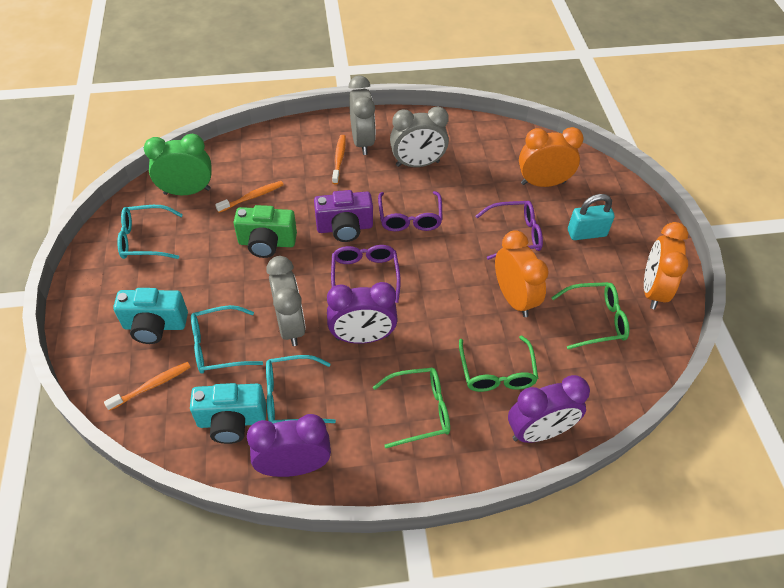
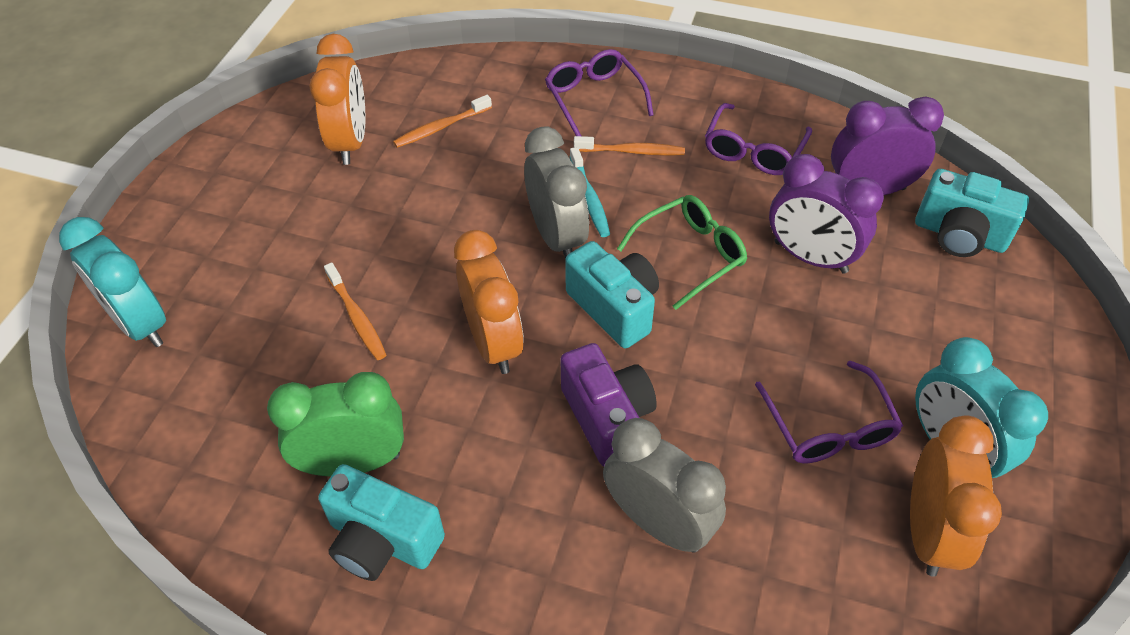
green camera: [233,205,297,258] = 1 -> none = 0
green glasses: [373,368,450,448] [459,335,539,392] [551,282,629,349] = 3 -> [617,195,747,310] = 1
grey clock: [266,256,306,346] [349,75,376,155] [390,107,449,167] = 3 -> [524,126,589,259] [603,418,726,553] = 2
purple clock: [247,414,331,477] [327,282,398,344] [508,375,590,443] = 3 -> [769,154,884,274] [831,97,944,195] = 2
turquoise camera: [113,288,188,344] [190,383,266,444] = 2 -> [318,464,445,581] [565,241,659,348] [915,169,1029,257] = 3
turquoise clock: none = 0 -> [59,217,166,347] [915,337,1048,478] = 2
turquoise glasses: [117,205,183,259] [191,305,263,374] [266,355,336,424] = 3 -> none = 0
turquoise padlock: [568,194,615,240] = 1 -> none = 0
turquoise toothbrush: none = 0 -> [570,147,610,237] = 1

